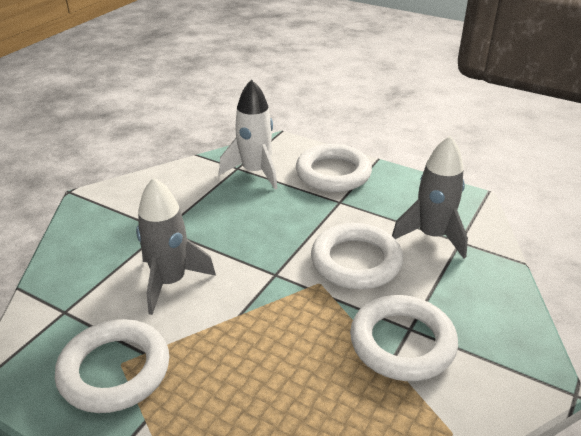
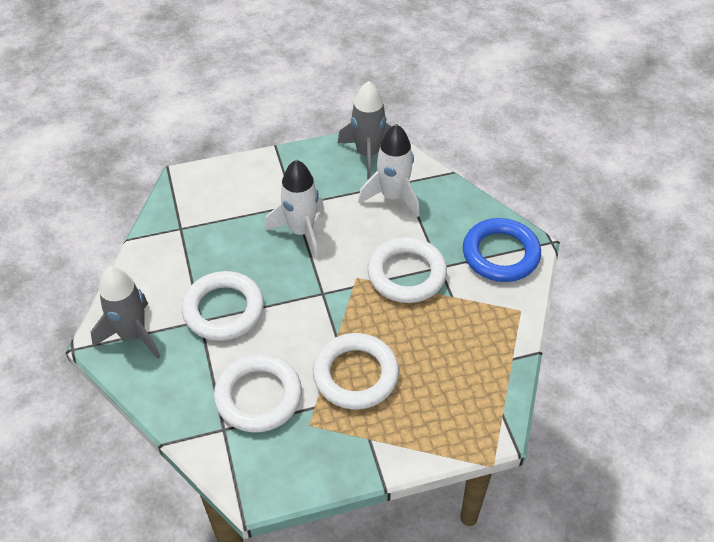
blue ring: none = 0 -> [463,218,541,282] = 1
white rocket: [219,79,277,189] = 1 -> [265,160,324,258] [358,124,419,217] = 2

